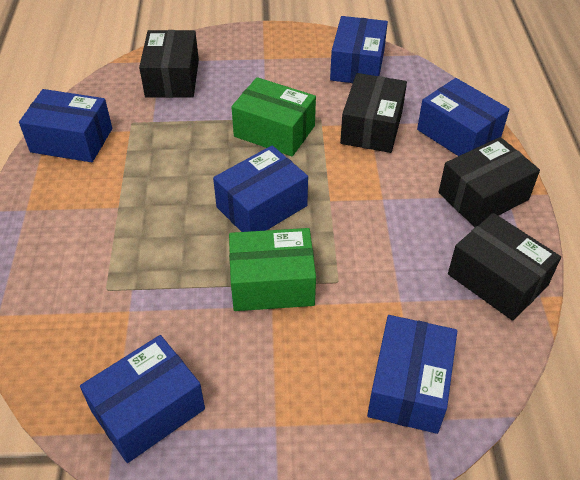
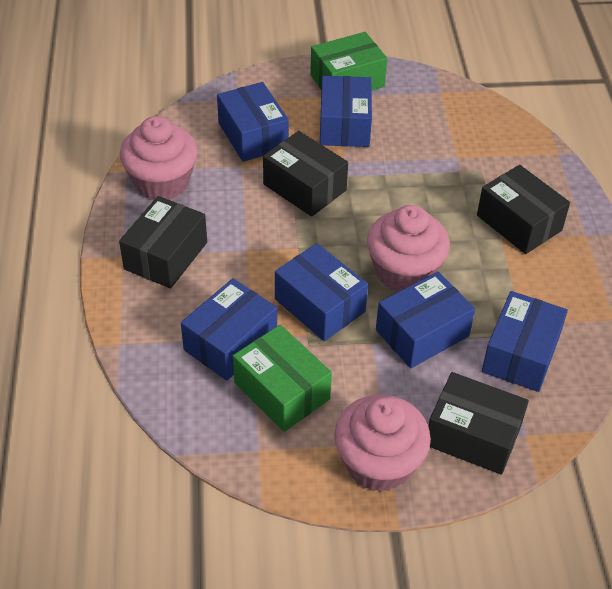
pink cupcake: none = 0 -> [120,116,197,200] [334,395,431,492] [367,205,450,292] = 3

